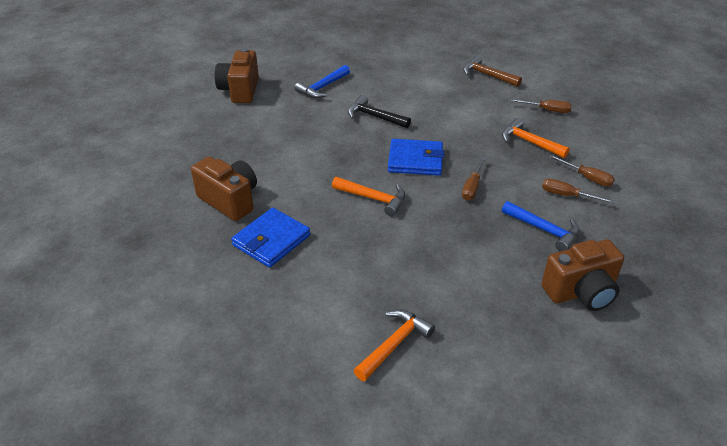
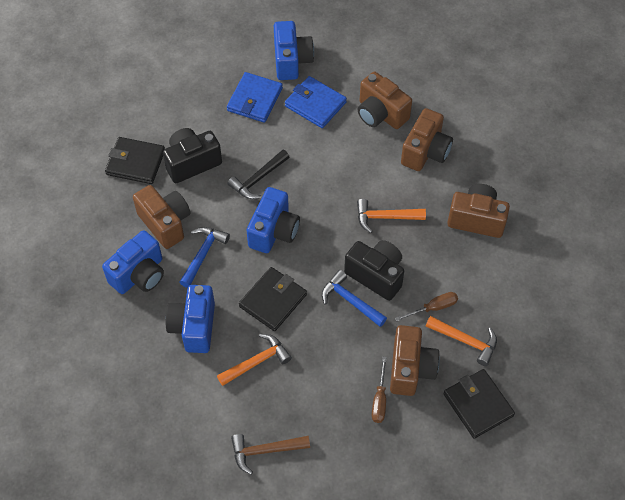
black camera: none = 0 -> [163,128,222,183] [344,240,404,301] = 2
black wallet: none = 0 -> [105,137,165,184] [239,267,307,331] [443,369,515,439] = 3
blue camera: none = 0 -> [102,230,164,294] [166,285,215,353] [246,187,300,253] [274,21,314,80] = 4
brown camera: [191,157,257,221] [215,48,259,103] [541,239,624,311] = 3 -> [133,185,190,249] [358,72,412,129] [390,325,440,396] [401,108,453,171] [447,184,510,238] = 5
brown screwdriver: [462,156,485,200] [510,99,572,113] [542,178,615,204] [549,155,615,187] = 4 -> [372,357,387,423] [395,292,458,321] = 2

